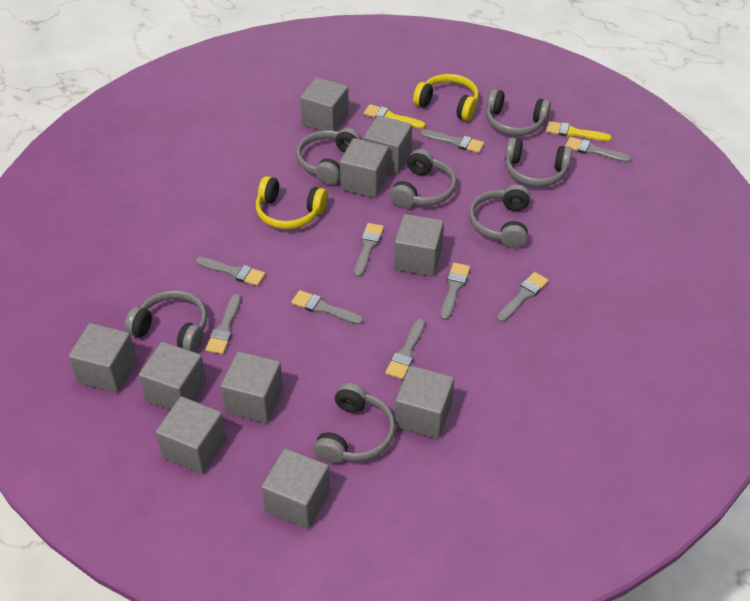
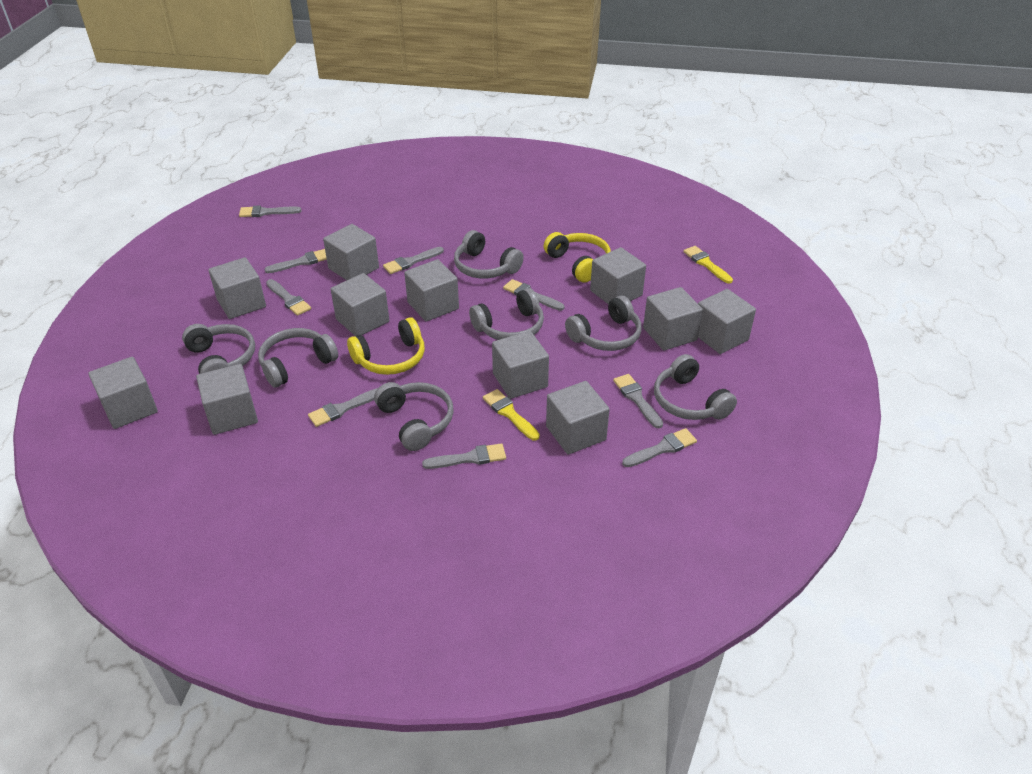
grey cube: [68,323,137,393] [139,342,207,410] [156,396,226,474] [220,351,283,423] [261,448,330,529] [300,77,349,131] [340,138,389,198] [364,115,412,174] [394,214,444,276] [395,365,454,439] = 10 -> [88,357,158,429] [196,364,258,435] [209,257,266,319] [323,224,379,280] [331,273,389,336] [404,259,459,322] [492,331,549,399] [546,381,610,455] [590,247,646,304] [643,287,703,351] [698,289,756,354] = 11

